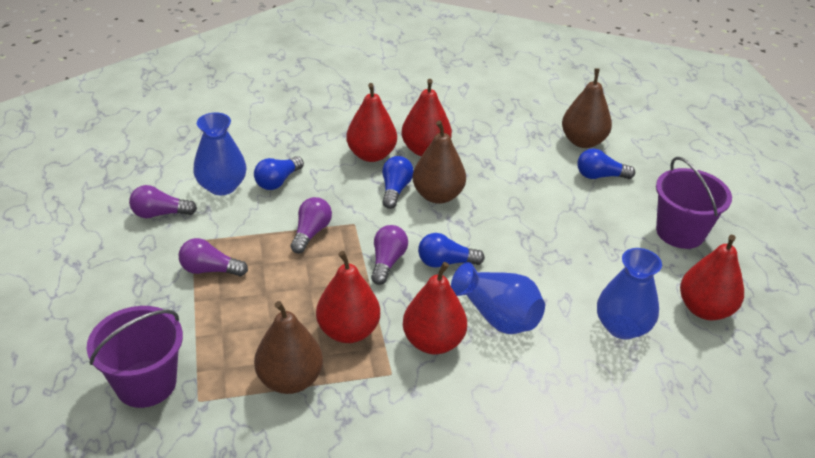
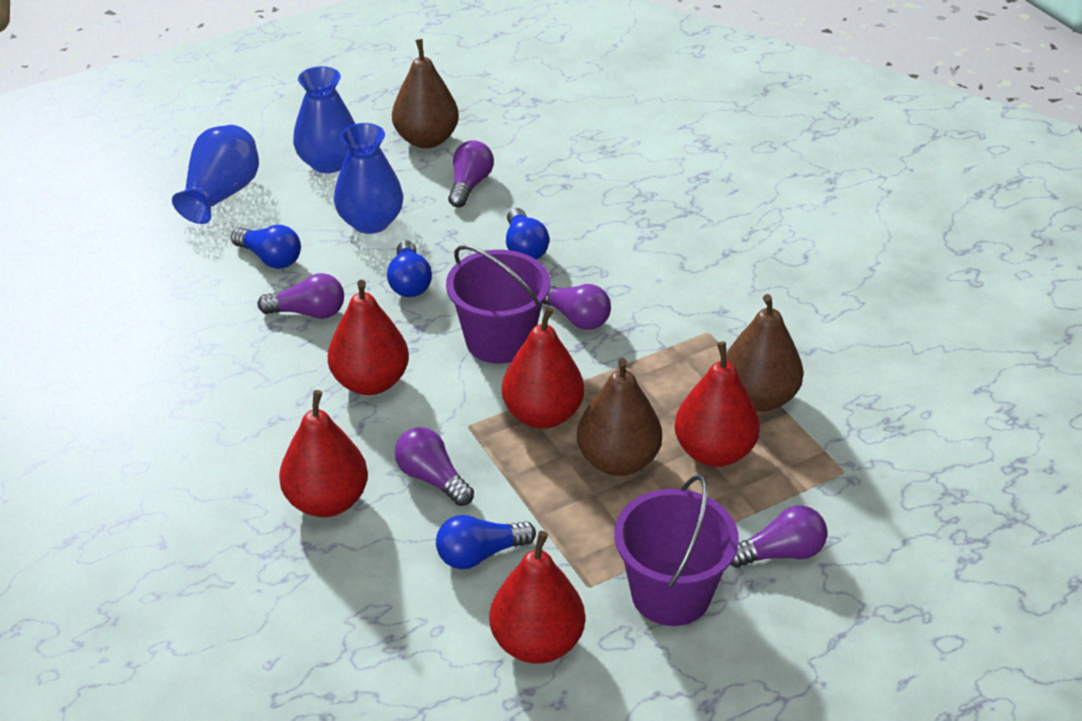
purple light bulb: [129,185,197,218] [179,238,248,277] [291,197,332,253] [371,225,408,285] = 4 -> [258,273,344,319] [395,427,474,506] [448,140,494,208] [543,284,611,330] [730,505,827,568] = 5

